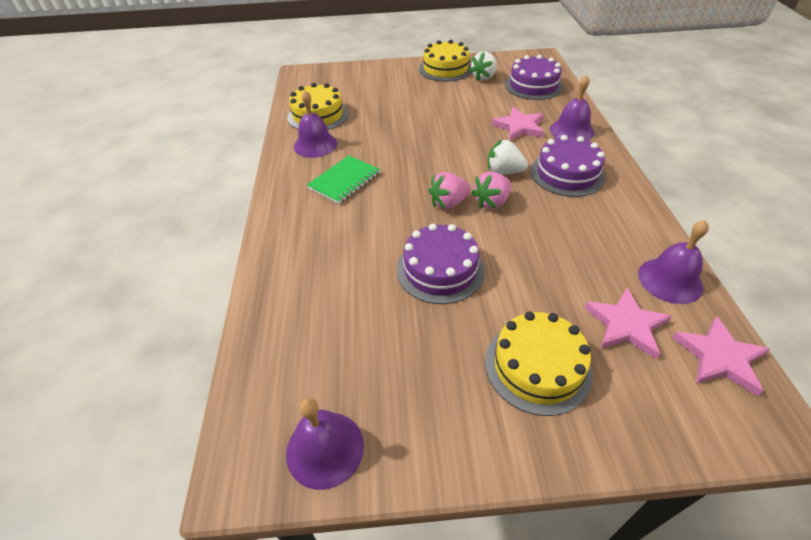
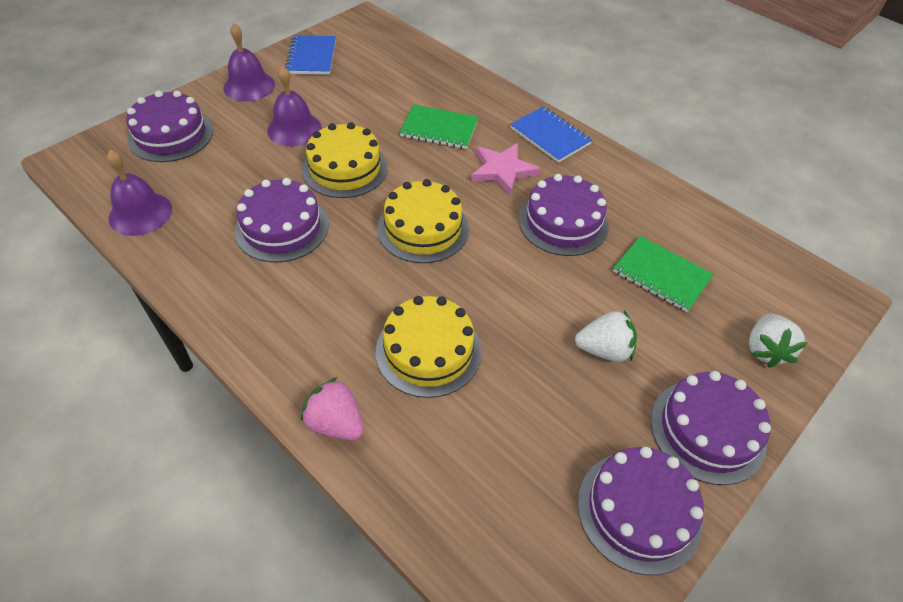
blue notebook: none = 0 -> [285,35,336,75] [510,106,592,163] = 2
green notebook: [307,155,380,204] = 1 -> [400,105,478,149] [613,236,714,312] = 2
pink star: [491,107,544,141] [584,288,672,359] [672,316,770,396] = 3 -> [471,143,540,196] = 1
pink strawberry: [428,172,471,209] [471,172,512,209] = 2 -> [301,377,364,440] = 1
purple bell: [286,398,364,490] [294,90,337,158] [550,75,594,141] [638,220,709,304] = 4 -> [107,150,172,236] [223,23,275,102] [267,66,322,147] = 3
purple cake: [397,223,485,304] [505,55,563,100] [530,135,605,197] = 3 -> [126,91,213,162] [234,178,329,263] [518,174,609,256] [578,447,704,575] [651,371,771,485] = 5

